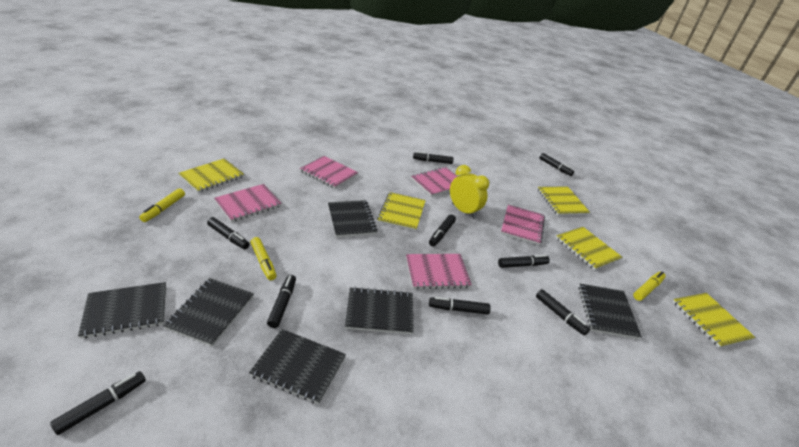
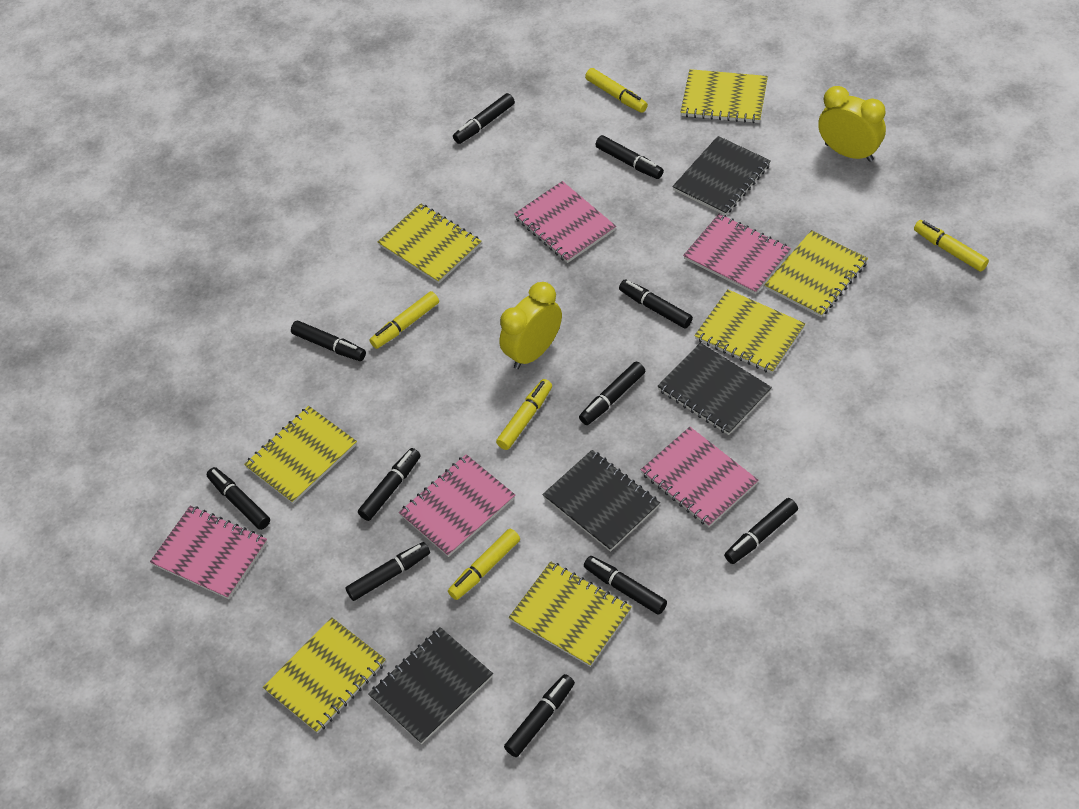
black marker: [50,371,146,435] [207,217,250,249] [267,275,296,328] [413,152,454,164] [429,214,456,246] [429,297,491,315] [498,255,550,268] [536,289,590,335] [539,153,574,176] = 9 -> [207,467,270,530] [291,321,366,361] [346,542,430,601] [358,448,421,521] [453,93,515,144] [504,674,575,757] [579,362,645,425] [584,556,667,615] [596,135,664,179] [619,279,693,329] [724,498,798,564] = 11
black notebook: [78,282,166,339] [163,278,254,347] [249,329,346,404] [328,200,378,237] [345,287,414,334] [579,284,642,339] = 6 -> [368,627,493,744] [542,450,660,552] [657,343,772,435] [672,136,771,215] = 4
yellow clock: [450,165,489,218] = 1 -> [499,282,562,369] [818,86,886,162] = 2
yellow marker: [139,188,185,222] [250,237,277,280] [633,271,666,301] = 3 -> [369,291,439,349] [448,529,520,600] [496,379,552,450] [585,68,648,113] [914,220,989,272] = 5
yellow notebook: [178,158,244,193] [377,192,426,231] [537,187,590,216] [556,227,622,270] [673,293,756,348] = 5 -> [244,406,357,504] [263,617,386,733] [378,203,481,284] [509,561,632,667] [680,69,768,123] [694,290,805,374] [765,230,868,317] = 7

